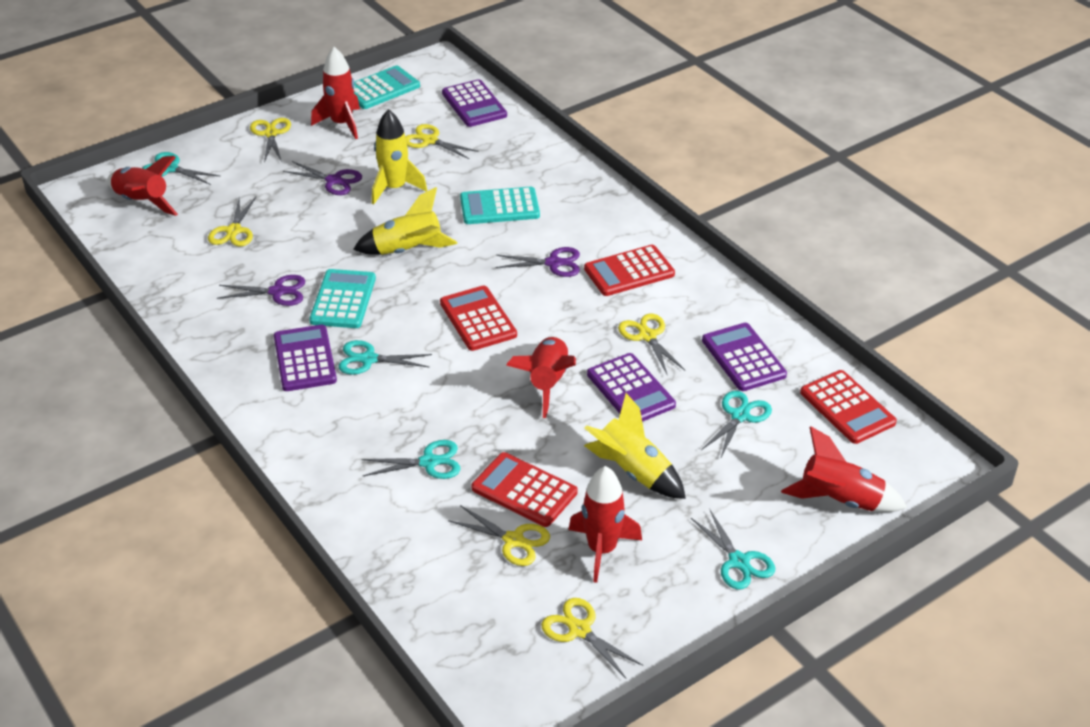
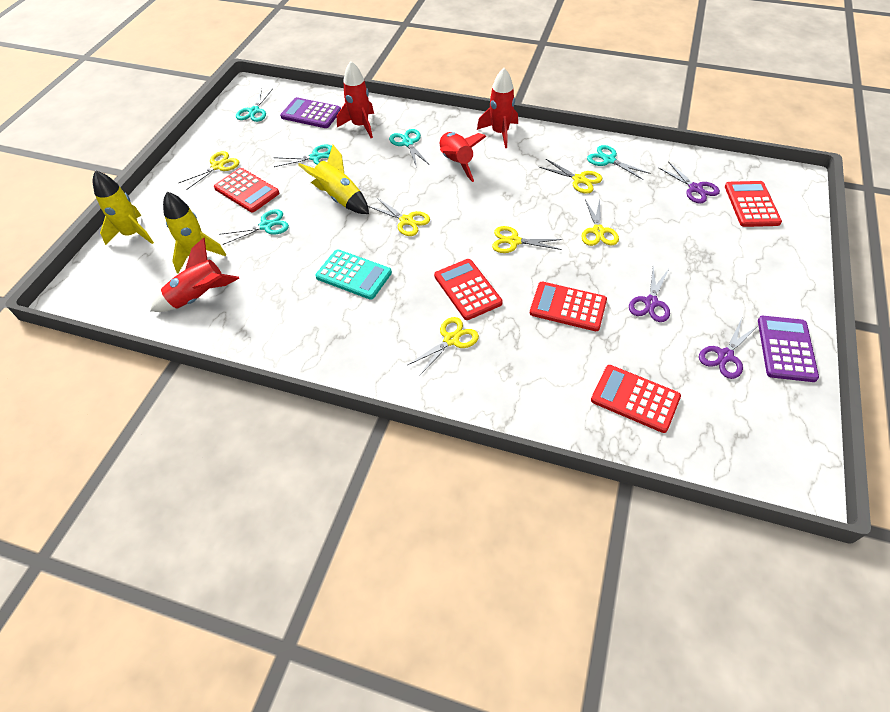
purple calculator: [274,325,337,391] [442,79,507,127] [587,353,676,422] [702,323,787,391] = 4 -> [280,97,341,128] [758,316,819,382] = 2
red calculator: [440,285,517,351] [471,452,578,527] [584,245,675,296] [800,370,897,444] = 4 -> [214,168,279,213] [434,259,503,320] [529,282,607,331] [591,365,681,433] [725,181,782,227] = 5
red rocket: [107,156,178,216] [311,47,360,139] [506,336,576,418] [568,466,642,583] [781,426,907,512] = 5 -> [150,238,239,312] [337,61,374,138] [440,132,487,182] [477,68,518,148] = 4
turquoise calculator: [309,269,376,328] [354,66,420,109] [460,187,540,224] = 3 -> [315,250,392,300] = 1

